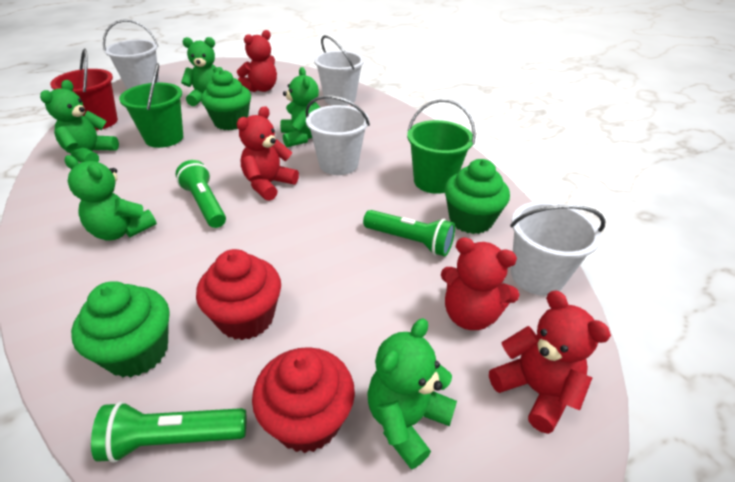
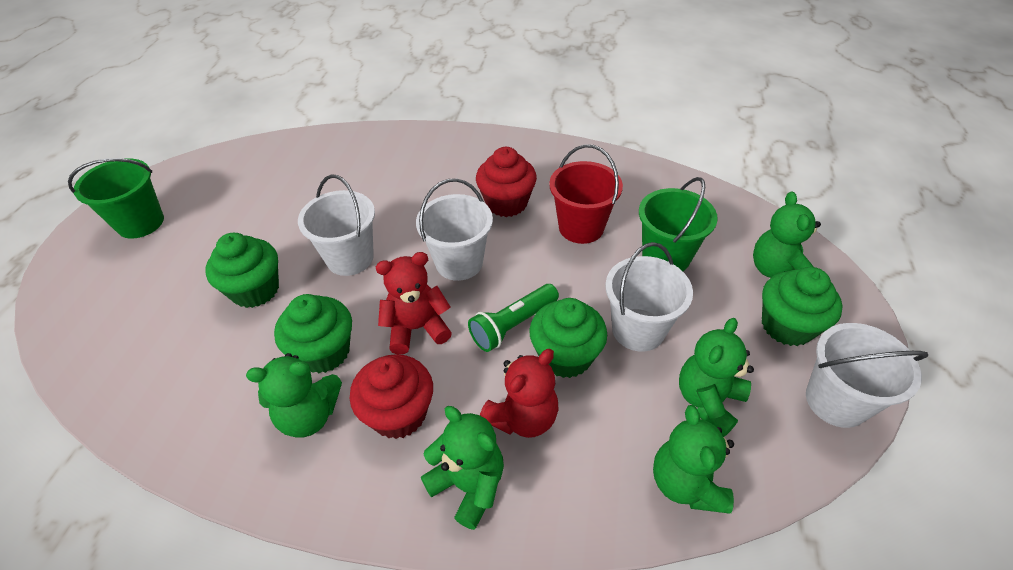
green cupcake: [71,281,169,378] [201,69,251,130] [444,159,510,234] = 3 -> [206,233,279,308] [274,294,352,373] [529,298,607,378] [762,267,842,346] = 4
green flashlight: [91,401,246,463] [176,160,226,228] [363,210,455,256] = 3 -> [468,284,559,352] = 1
red teddy bear: [237,30,277,92] [237,106,299,201] [441,237,520,330] [489,290,611,434] = 4 -> [376,252,452,355] [480,349,558,438] = 2

